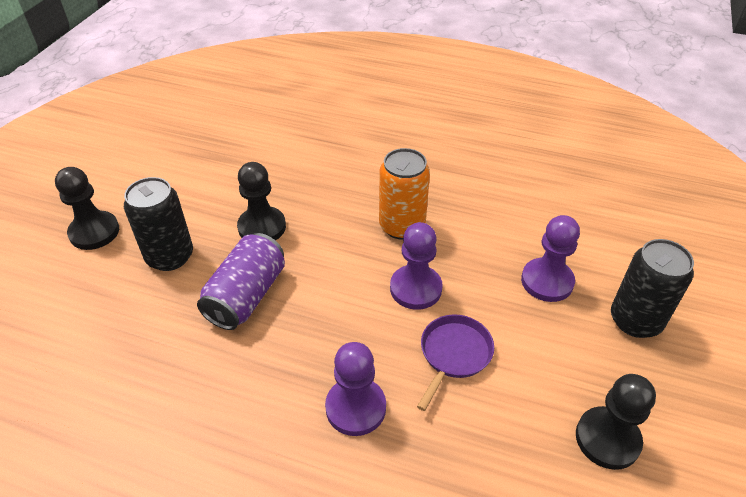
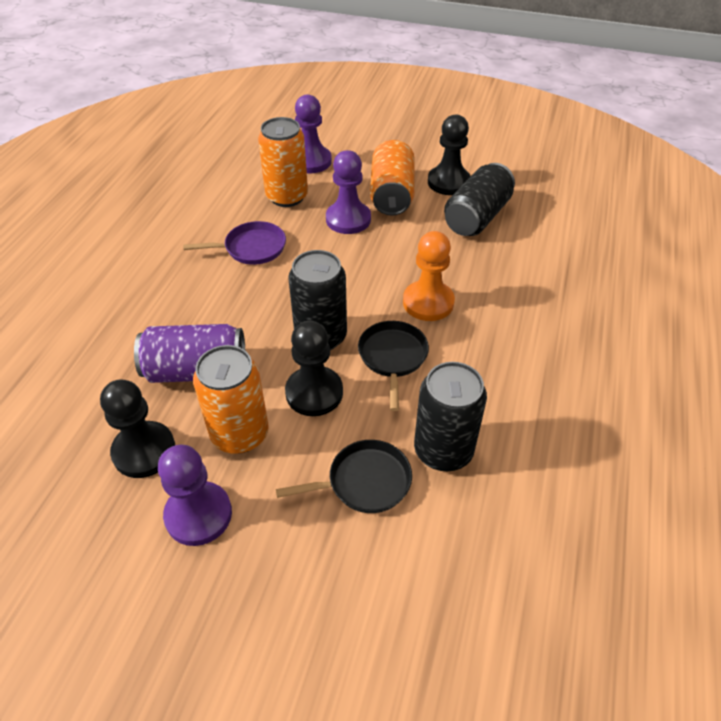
black can: [124,177,193,271] [611,239,694,338] = 2 -> [288,250,347,350] [414,362,487,471] [444,163,515,236] = 3
black pan: none = 0 -> [276,440,412,513] [358,321,429,411] = 2
orange can: [379,148,430,240] = 1 -> [193,345,269,454] [258,117,308,207] [370,140,415,215] = 3
orange pawn: none = 0 -> [403,231,455,321] = 1

